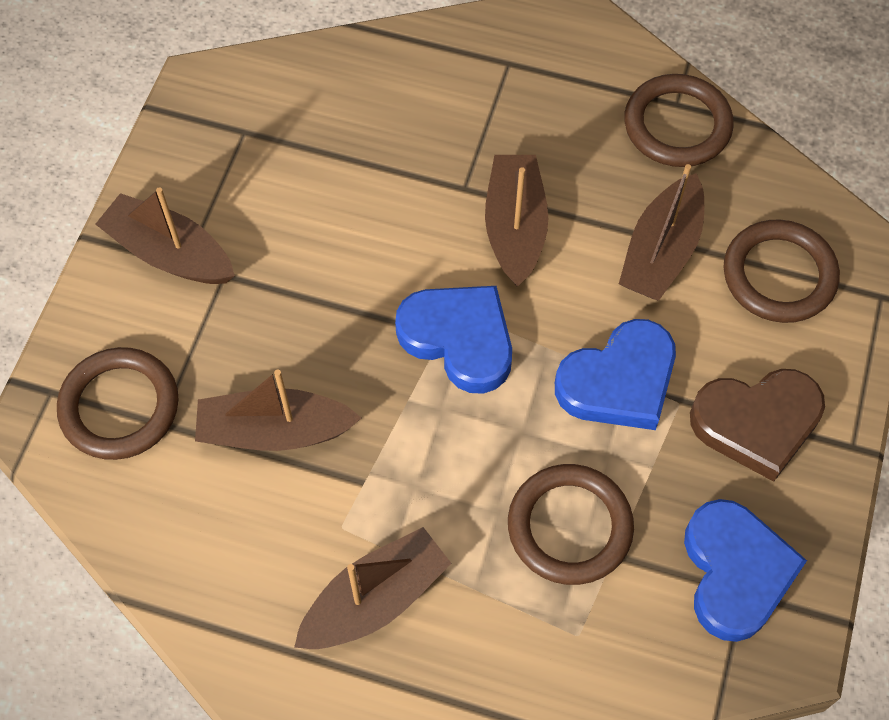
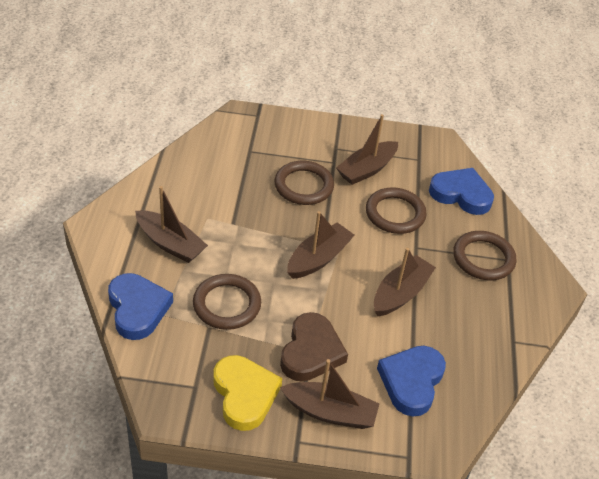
yellow heart: none = 0 -> [213,355,282,431] = 1

